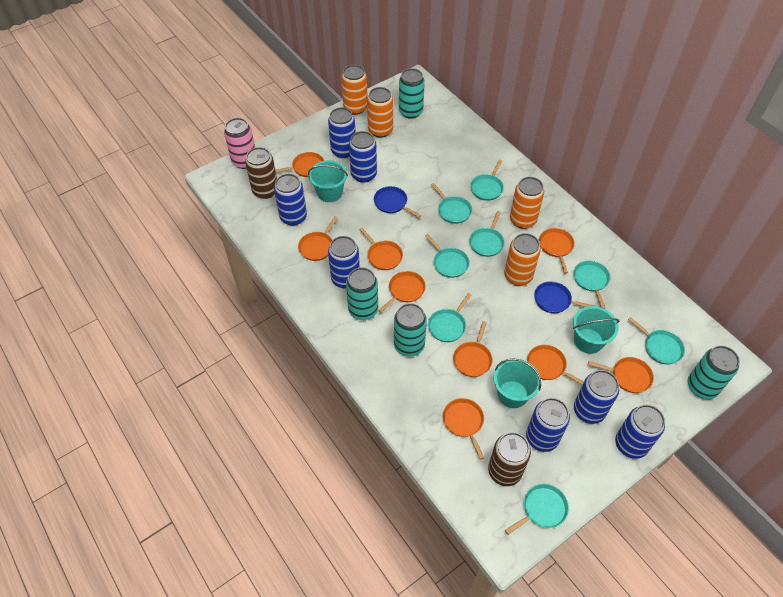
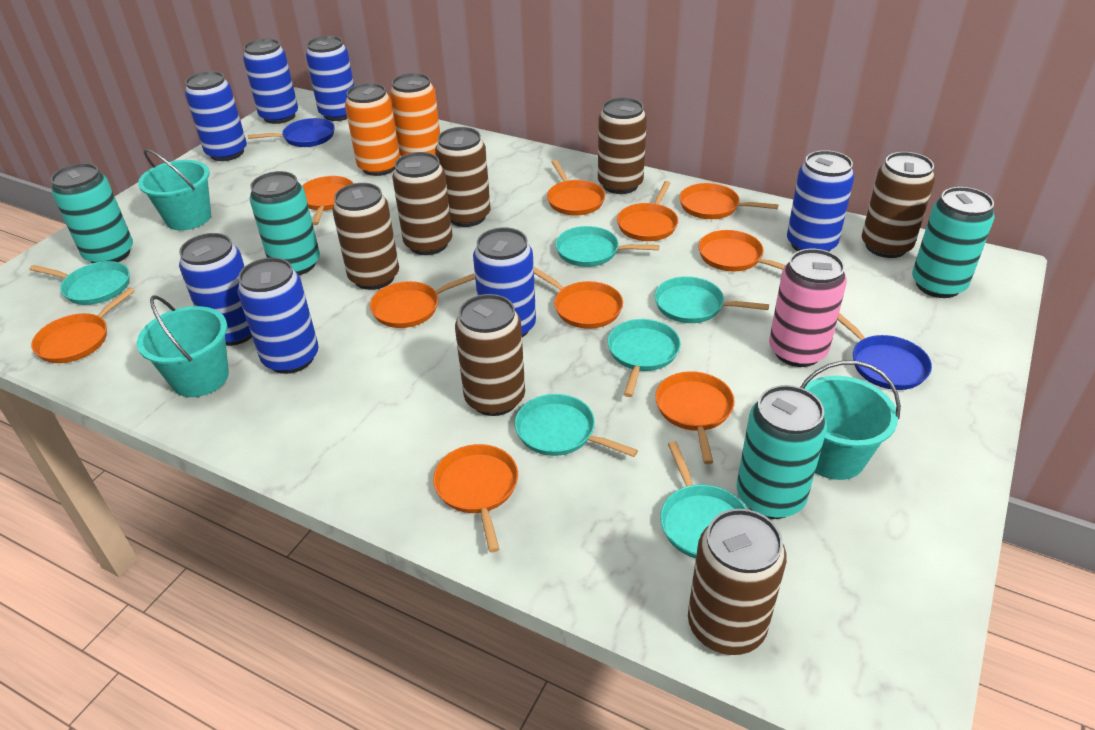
brown can: [245,147,277,199] [488,432,531,486] = 2 -> [332,183,399,290] [392,152,453,255] [435,127,491,227] [455,294,525,416] [598,97,647,194] [688,509,787,655] [862,152,935,258] = 7
orange can: [341,65,368,115] [367,87,393,138] [504,233,541,286] [510,177,544,229] = 4 -> [345,83,400,176] [390,73,440,156] = 2
orange pan: [275,152,324,177] [298,216,338,261] [359,228,403,270] [378,271,426,313] [443,398,484,459] [453,321,492,377] [527,345,584,385] [539,228,575,273] [588,357,654,393] = 9 -> [31,288,135,363] [302,176,354,225] [370,274,475,328] [433,444,518,552] [534,267,623,329] [547,160,605,216] [617,181,678,241] [655,371,735,464] [679,183,779,219] [698,230,786,271] = 10
turquoise pan: [425,234,470,278] [428,293,472,342] [431,183,472,224] [469,211,505,257] [470,160,504,201] [505,484,569,534] [573,260,610,309] [628,317,685,364] = 8 -> [29,261,129,305] [515,394,638,457] [555,226,659,267] [607,319,681,397] [655,276,769,323] [660,441,747,558] = 6

